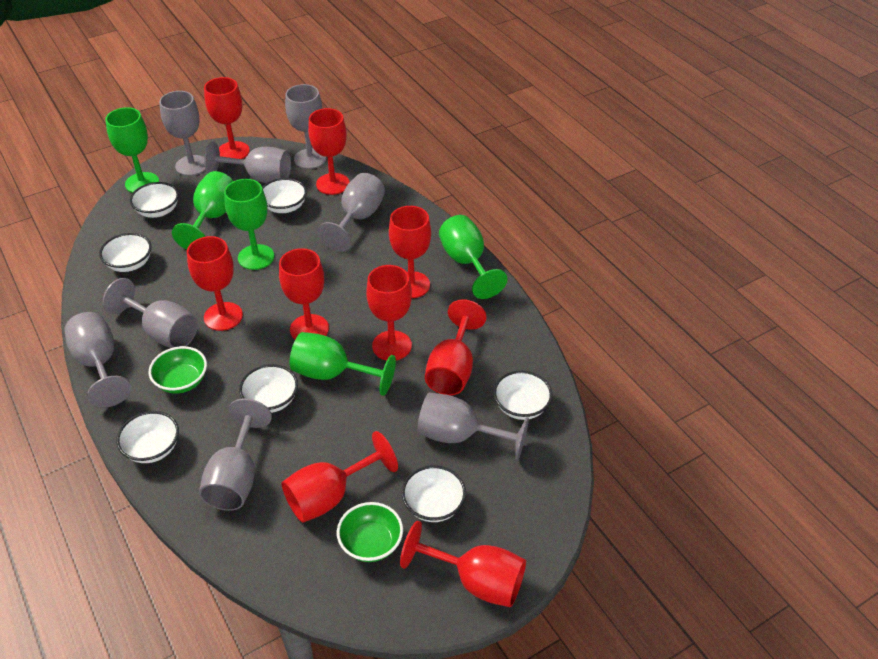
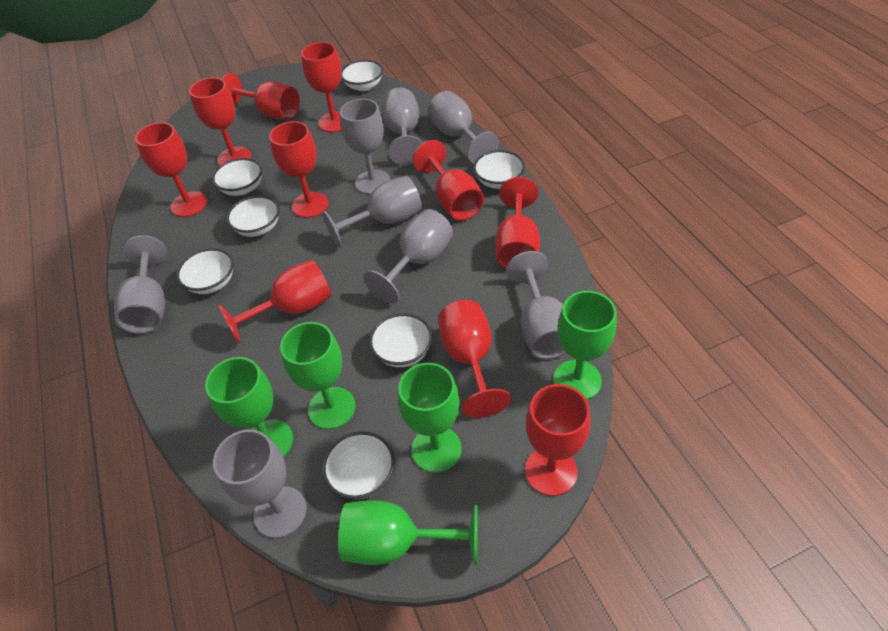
green bowl: [149,346,207,394] [337,502,403,562] = 2 -> none = 0
red goblet: [187,236,243,331] [204,77,250,159] [279,248,329,339] [282,431,398,523] [308,108,350,195] [366,265,412,360] [389,206,431,298] [400,521,526,607] [425,299,487,395] = 9 -> [135,122,207,217] [189,77,252,166] [218,260,332,344] [222,73,300,120] [269,121,329,218] [301,42,342,132] [413,140,484,221] [438,300,511,418] [495,177,540,268] [525,384,591,496] = 10

